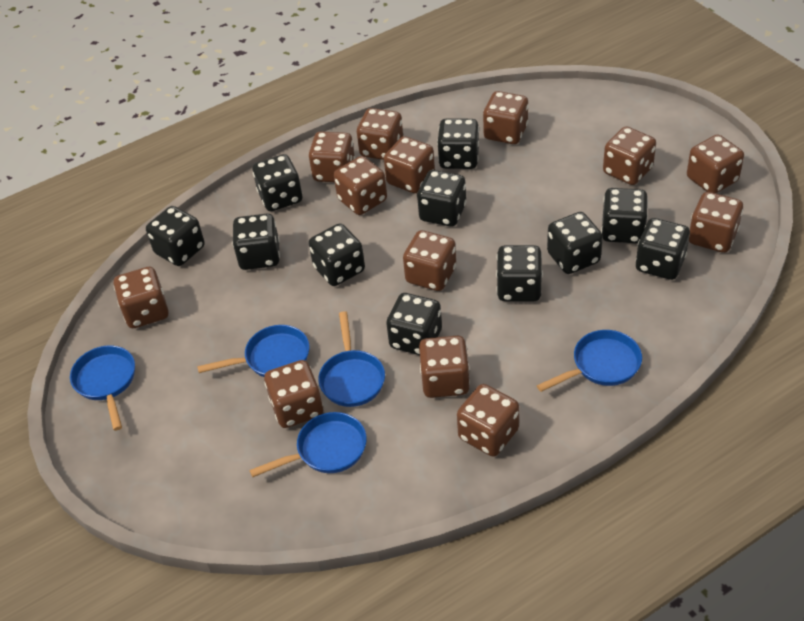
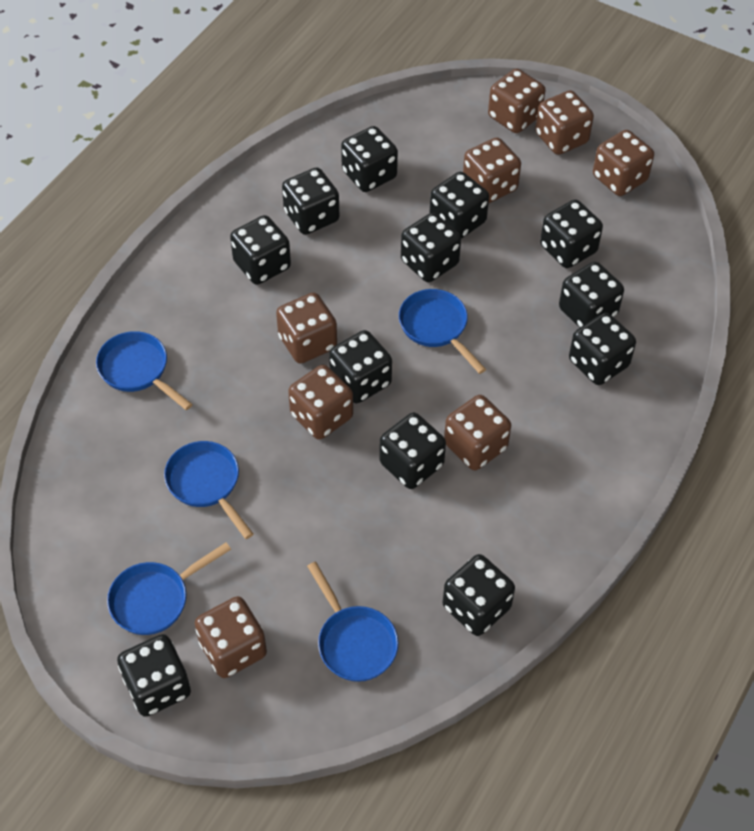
black dice: [146,206,205,266] [232,214,280,270] [253,154,302,211] [309,223,365,286] [386,293,442,355] [417,170,466,227] [437,118,479,169] [496,245,543,301] [547,212,603,274] [601,188,648,243] [636,218,690,280] = 11 -> [117,634,191,717] [230,215,291,285] [282,167,339,235] [329,330,392,403] [341,126,398,192] [379,413,446,489] [401,213,461,282] [429,172,489,239] [443,554,515,636] [540,200,603,268] [559,262,624,328] [569,312,636,385] = 12
brown dice: [114,267,169,328] [264,360,323,428] [309,131,355,182] [334,156,387,215] [357,108,403,160] [384,136,435,193] [403,230,456,291] [419,336,470,398] [457,384,519,457] [483,91,529,144] [603,126,656,185] [687,134,744,193] [689,192,743,253] = 13 -> [195,596,267,678] [276,292,337,364] [288,365,353,440] [444,395,511,470] [463,137,521,203] [488,69,545,133] [535,90,594,155] [593,130,654,196] = 8

